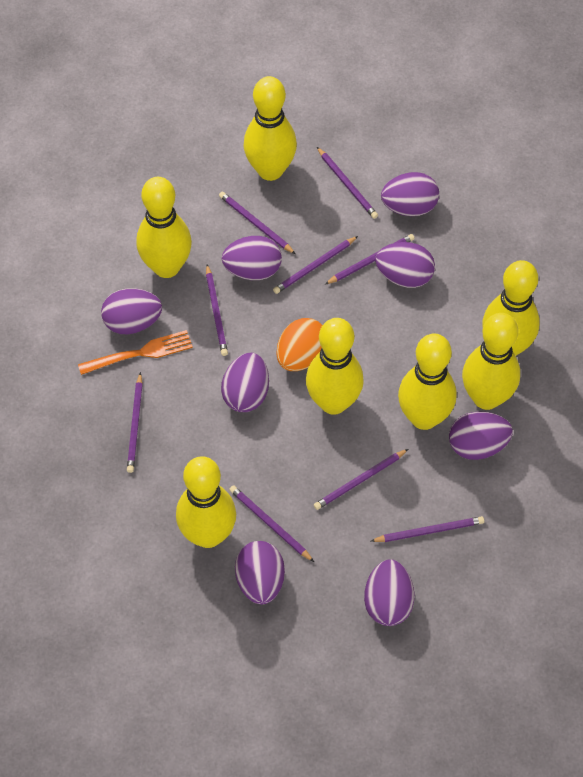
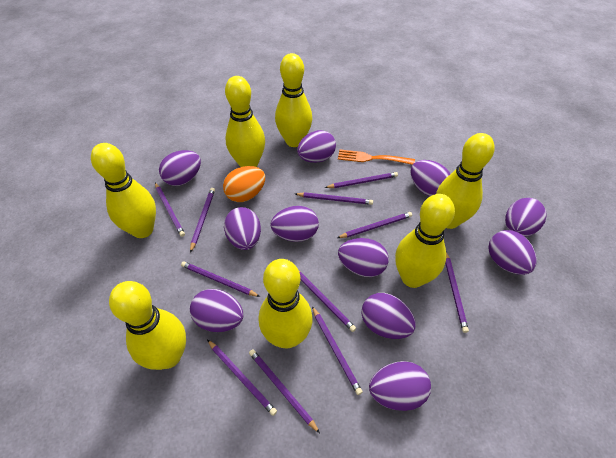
purple egg: [101,288,162,334] [221,353,269,412] [222,236,282,280] [235,541,285,605] [364,559,414,626] [375,242,435,288] [381,172,439,216] [449,412,513,460] = 8 -> [159,150,201,186] [190,289,243,332] [224,207,261,250] [271,206,319,242] [297,130,336,163] [338,238,389,277] [361,293,416,339] [369,361,431,411] [410,160,450,196] [488,230,537,275] [505,198,547,237] = 11
purple pencil: [127,372,143,473] [206,265,228,356] [219,192,295,254] [229,485,314,562] [273,236,358,294] [314,449,408,510] [317,147,378,219] [325,234,415,284] [371,516,484,542] = 9 -> [155,183,185,237] [181,261,260,297] [190,188,215,253] [207,340,277,416] [249,349,320,433] [295,192,373,205] [299,271,356,332] [312,306,363,395] [325,172,398,188] [337,212,412,238] [445,252,469,333] = 11

